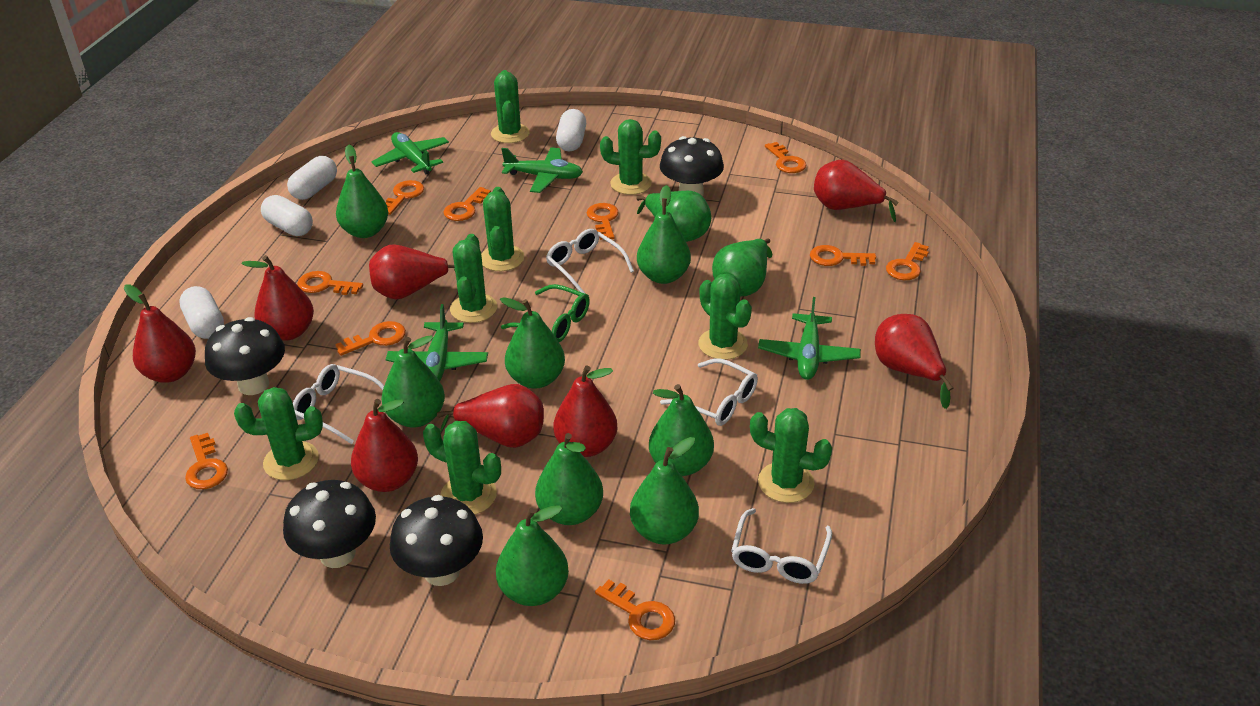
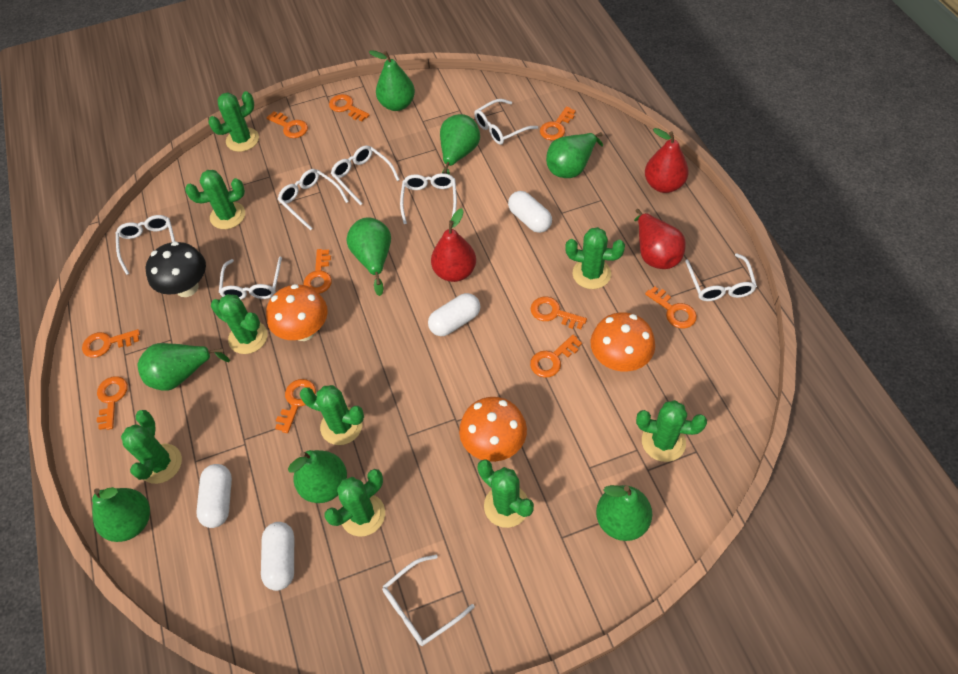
black mushroom: [205,317,285,395] [283,480,376,568] [390,495,483,586] [660,136,724,197] = 4 -> [145,241,206,297] = 1
green cactus: [234,387,323,480] [423,421,501,515] [450,234,497,323] [481,187,525,271] [491,70,530,143] [600,119,661,195] [698,273,752,360] [750,408,832,503] = 8 -> [121,410,182,484] [185,170,245,229] [208,91,259,152] [211,294,267,354] [300,385,364,445] [324,469,385,537] [477,459,534,528] [565,227,625,289] [636,400,707,462] = 9
green glasses: [501,284,590,342] = 1 -> none = 0
green pear: [336,145,388,238] [381,335,445,428] [496,505,569,606] [500,297,565,389] [535,433,603,525] [630,437,699,544] [636,191,711,242] [637,185,691,284] [649,384,714,476] [712,238,772,296] = 10 -> [92,487,150,542] [138,343,230,391] [288,450,347,503] [346,218,391,296] [369,50,415,111] [440,114,480,175] [546,132,603,178] [596,485,652,541] = 8
green plane: [372,132,449,174] [386,304,488,381] [502,147,583,193] [758,297,861,380] = 4 -> none = 0
orange mushroom: none = 0 -> [266,284,328,341] [459,397,527,462] [591,312,655,371] = 3
red pear: [124,285,196,383] [241,255,314,341] [351,399,418,492] [369,244,455,299] [437,384,544,448] [554,365,617,457] [814,159,899,222] [875,314,953,409] = 8 -> [431,208,476,282] [634,209,686,269] [645,128,689,193] = 3
white glasses: [293,364,384,444] [546,229,634,294] [660,358,758,426] [731,508,832,584] = 4 -> [116,215,175,275] [219,257,282,300] [278,169,349,230] [331,145,400,206] [382,555,475,646] [400,173,457,224] [474,99,538,145] [685,253,757,301] = 8

